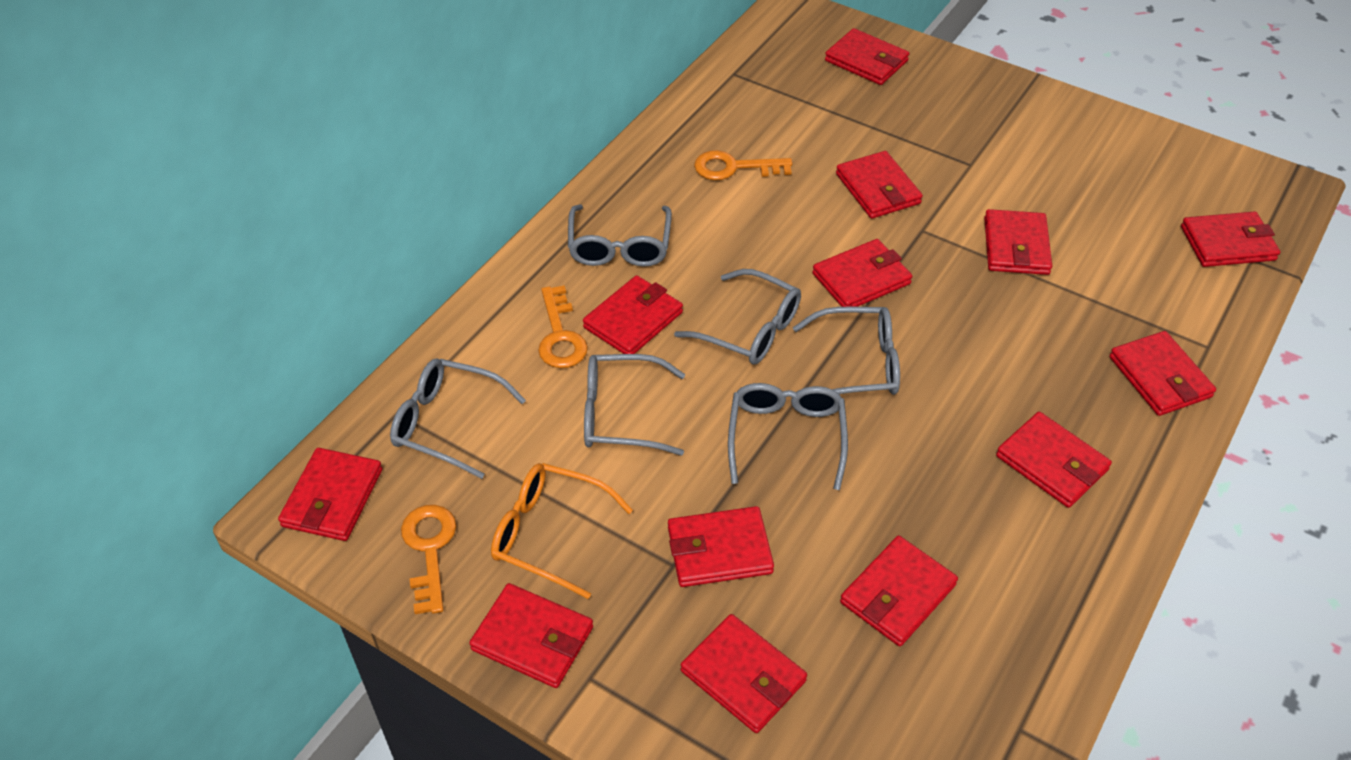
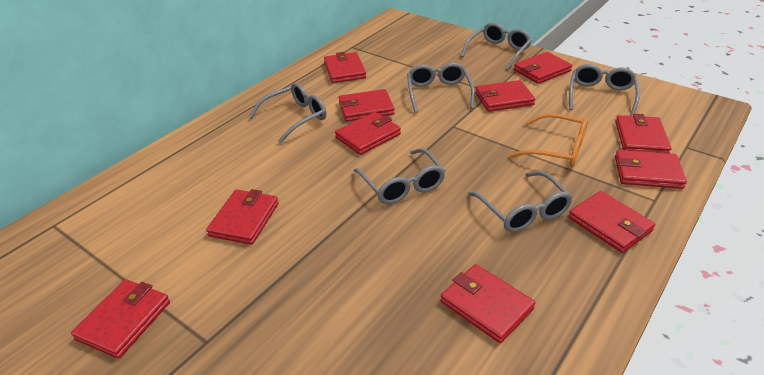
orange key: [401,505,456,614] [538,285,588,368] [694,150,792,180] = 3 -> none = 0
red wallet: [278,448,382,541] [469,583,593,688] [583,275,683,354] [668,506,774,587] [681,614,807,733] [812,239,912,307] [825,28,909,85] [836,151,923,219] [840,536,958,646] [984,209,1052,275] [996,412,1112,508] [1109,331,1216,416] [1181,211,1280,267] = 13 -> [71,279,170,359] [206,189,279,245] [324,52,366,83] [335,112,401,155] [339,89,395,122] [441,264,535,343] [475,80,535,112] [514,52,572,84] [568,191,655,253] [615,114,671,153] [615,150,687,189] = 11

